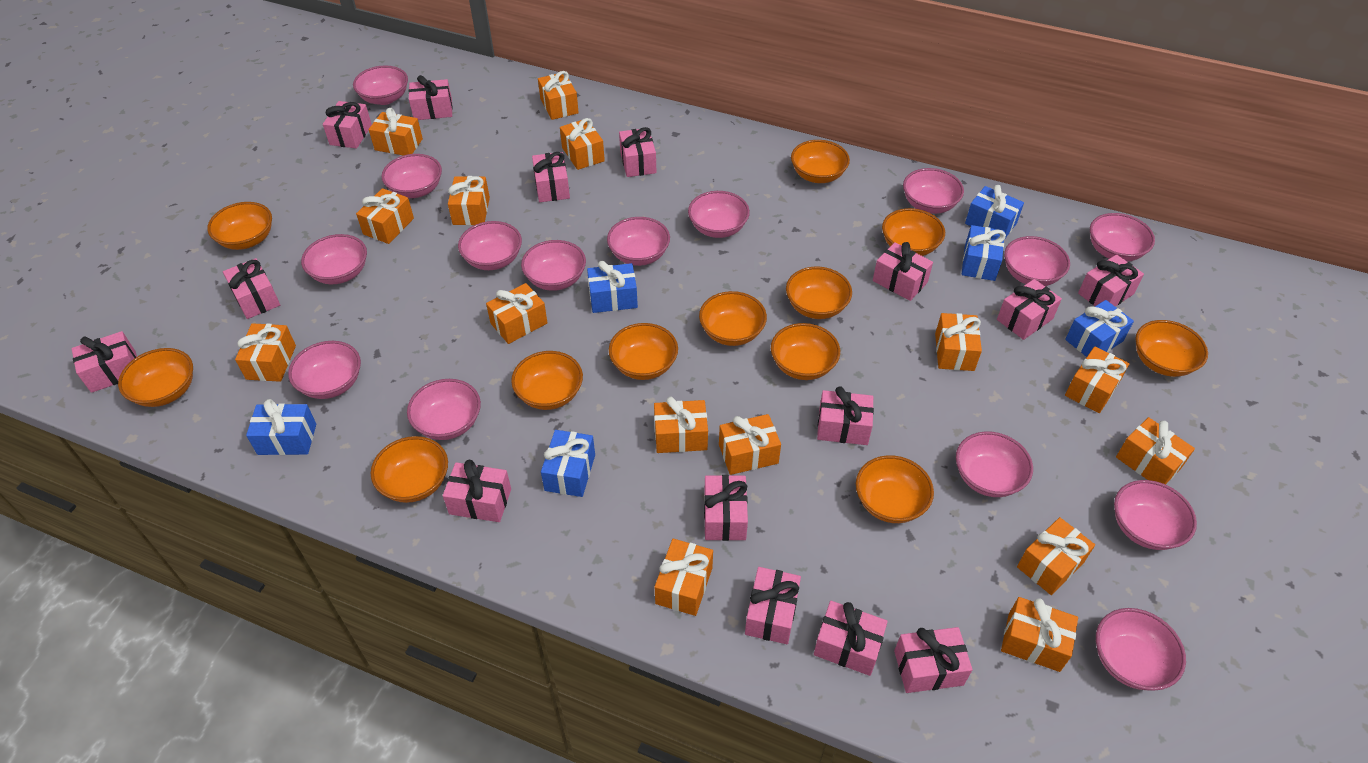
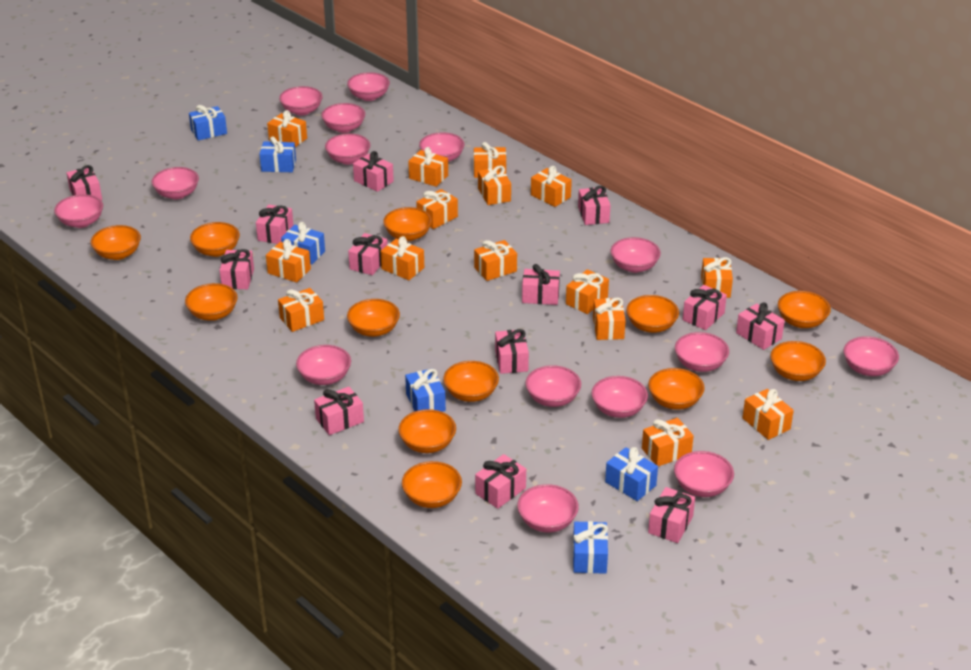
pink gift: [71,331,137,393] [223,258,280,319] [323,101,372,149] [408,75,453,120] [443,460,511,522] [532,152,570,202] [619,127,656,177] [704,475,748,541] [745,567,801,644] [814,601,888,676] [817,386,874,445] [873,242,933,301] [894,627,973,693] [997,279,1062,340] [1078,255,1144,306] = 15 -> [66,165,102,200] [220,249,254,289] [256,205,294,244] [314,387,364,435] [348,233,388,275] [353,151,394,192] [475,454,526,509] [495,329,529,374] [522,264,560,305] [578,186,611,225] [648,487,695,543] [683,285,727,330] [736,302,785,350] = 13

